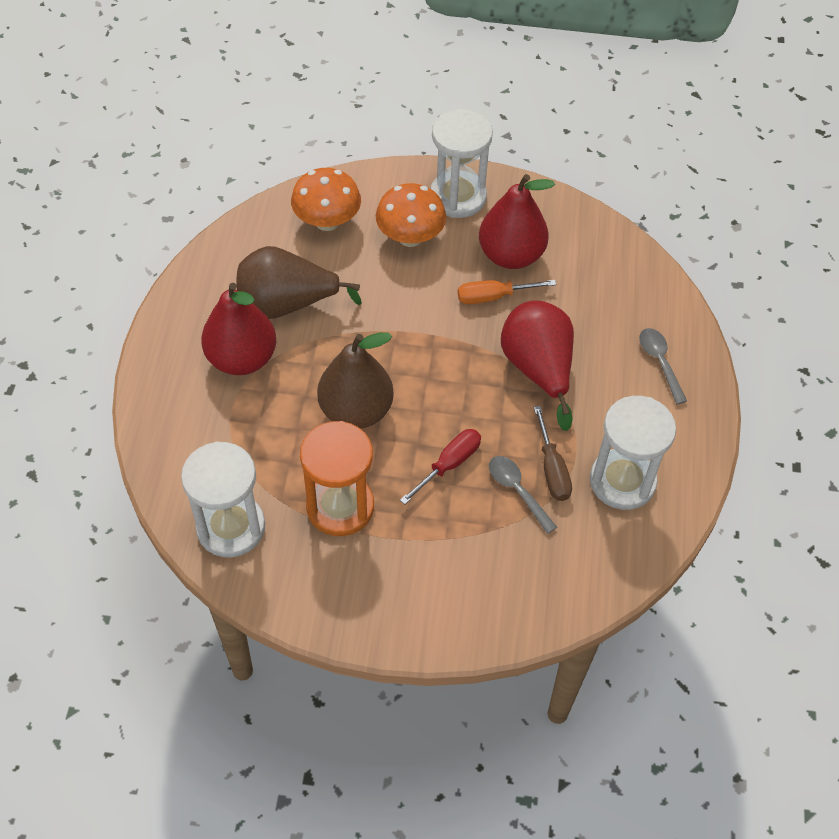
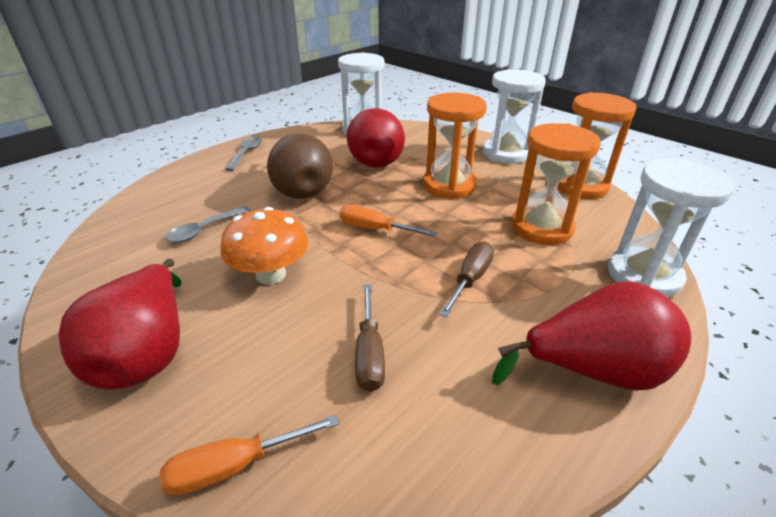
brown pear: [236,246,362,319] [317,332,394,429] = 2 -> [267,133,333,199] = 1
brown screwdriver: [534,406,572,501] = 1 -> [355,285,385,392] [439,241,494,317] = 2
orange hourglass: [300,421,374,536] = 1 -> [423,92,487,199] [511,123,601,245] [557,92,637,199] = 3
orange mushroom: [291,168,361,231] [376,183,446,247] = 2 -> [220,207,308,285] = 1
orange screwdriver: [458,280,557,304] = 1 -> [159,415,339,496] [340,205,437,236] = 2
red screwdriver: [400,429,481,505] = 1 -> none = 0

